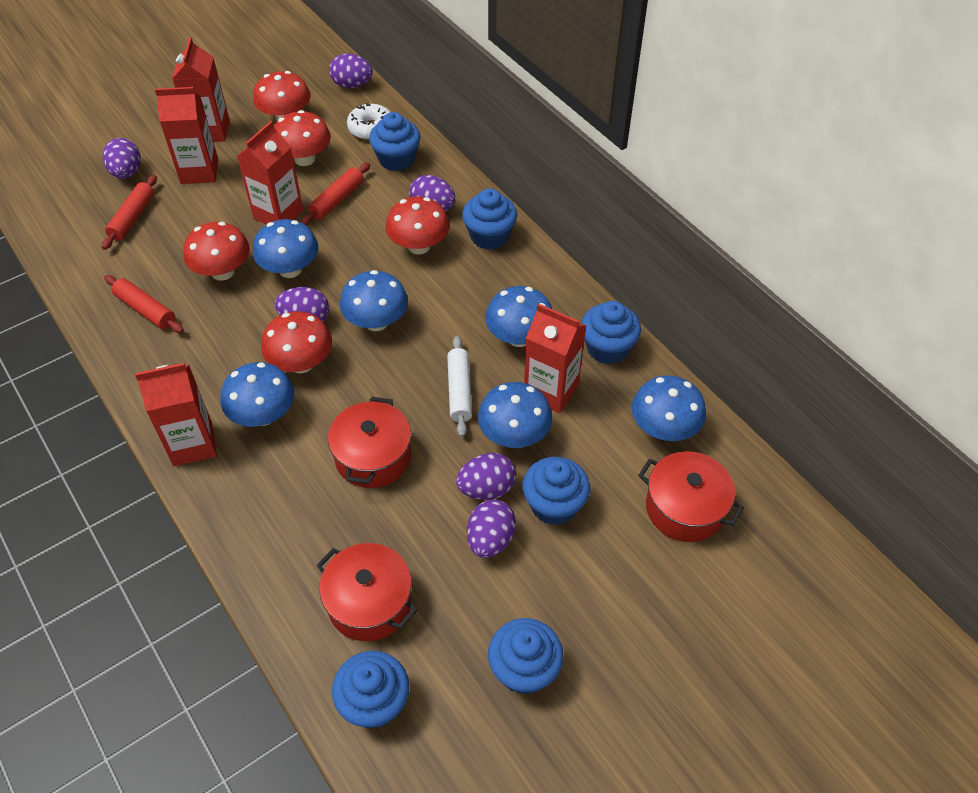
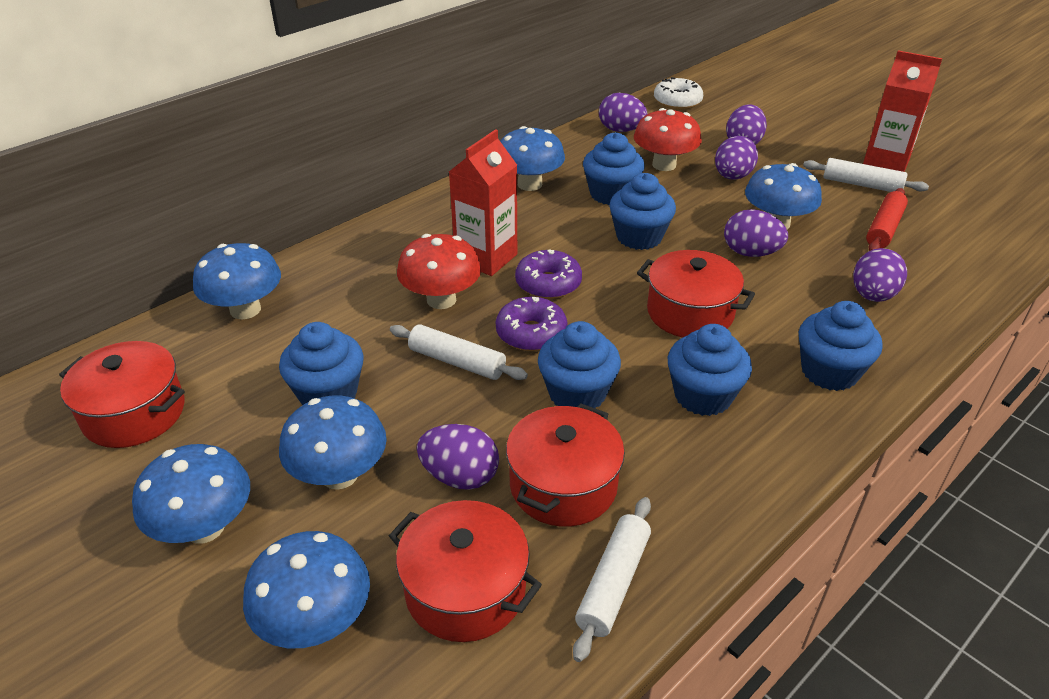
purple donut: none = 0 -> [496,297,568,351] [515,249,582,299] = 2
red carton: [135,363,217,466] [155,87,218,184] [172,37,230,142] [237,121,303,225] [524,303,586,413] = 5 -> [449,129,517,276] [863,50,942,172] = 2
red mushroom: [183,222,250,281] [253,71,311,121] [261,311,332,373] [274,110,331,166] [386,196,449,254] = 5 -> [397,234,481,309] [634,108,702,171] = 2
red pot: [316,543,418,641] [328,397,411,488] [638,451,744,542] = 3 -> [59,341,185,448] [389,500,542,642] [506,404,625,527] [637,250,755,338] = 4
red rolling pin: [102,175,157,250] [104,275,184,333] [301,162,370,225] = 3 -> [866,188,908,251] = 1
white rolling pin: [447,336,472,437] = 1 -> [390,324,528,380] [573,497,651,662] [803,158,929,192] = 3

